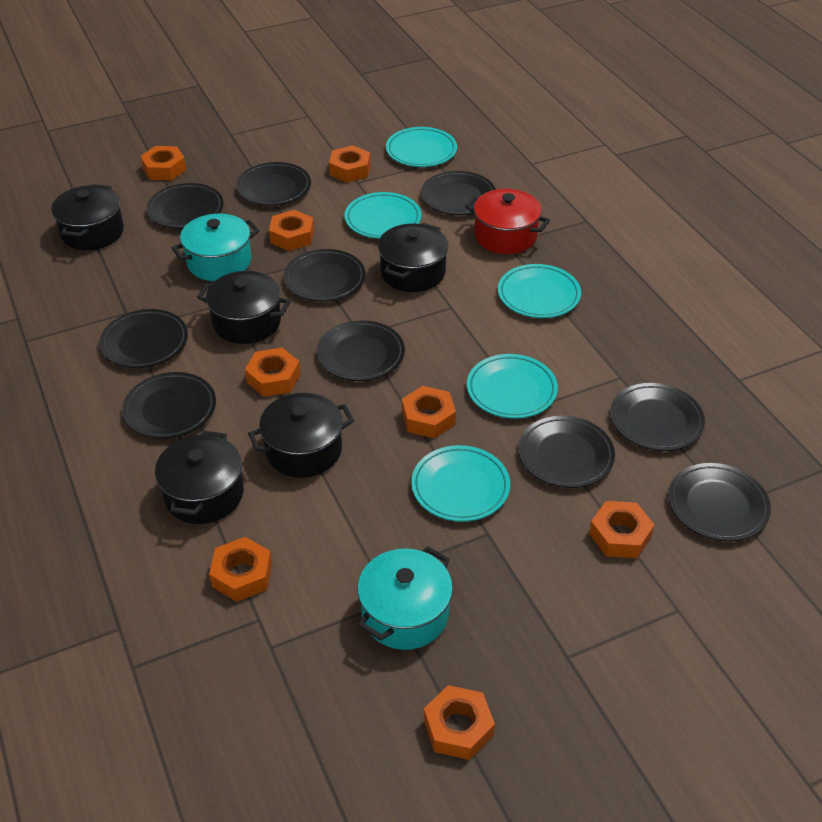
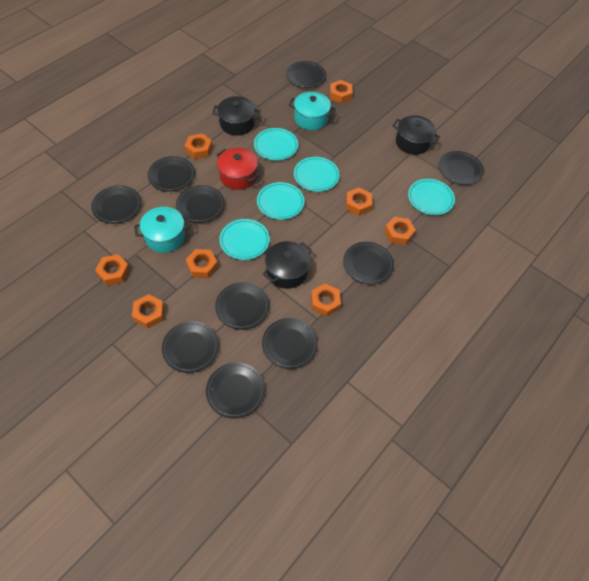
black pot: [51,184,124,250] [155,431,244,524] [197,271,291,344] [248,393,354,478] [378,223,448,292] = 5 -> [212,96,261,135] [263,241,312,289] [392,115,440,155] = 3

